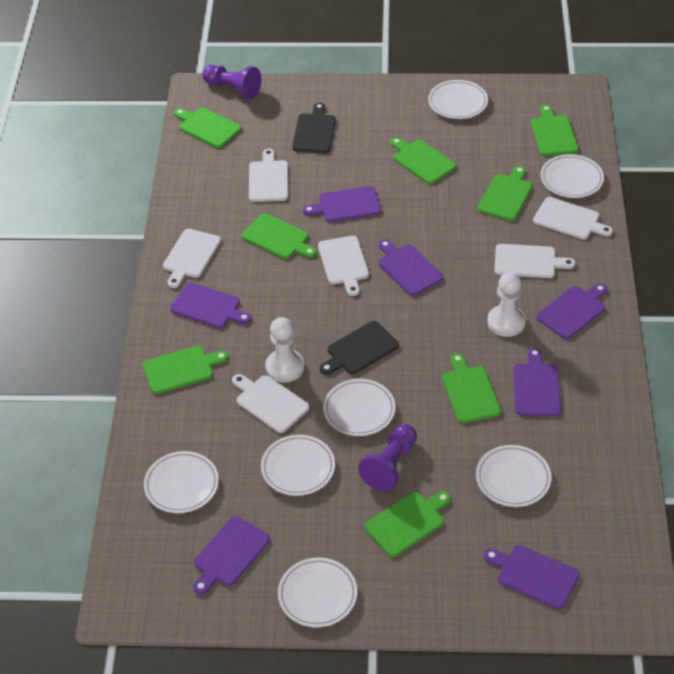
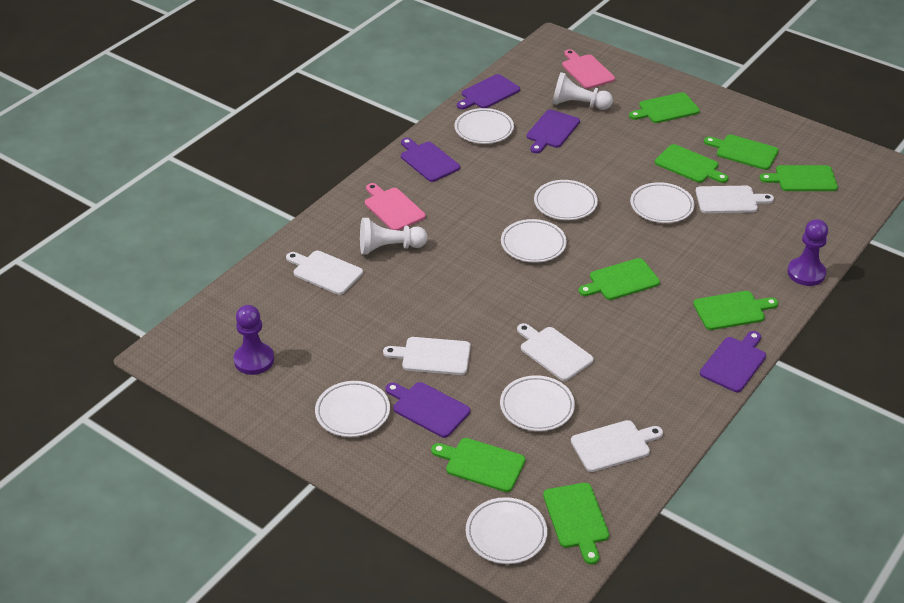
black cutting board: [292,103,336,153] [320,321,399,375] = 2 -> none = 0
pink cutting board: none = 0 -> [365,183,426,231] [562,49,615,89] = 2
purple cutting board: [170,282,251,328] [193,516,270,595] [303,186,381,222] [379,239,443,296] [483,545,579,609] [513,348,561,416] [537,283,607,339] = 7 -> [385,382,470,438] [401,138,460,182] [457,74,520,109] [527,110,580,153] [700,331,766,392] = 5
white cutting board: [163,229,221,288] [232,374,310,433] [249,148,288,202] [318,236,369,296] [494,244,575,278] [533,197,613,240] = 6 -> [286,251,363,295] [383,337,471,375] [517,323,594,381] [571,420,663,472] [695,186,774,213] = 5

